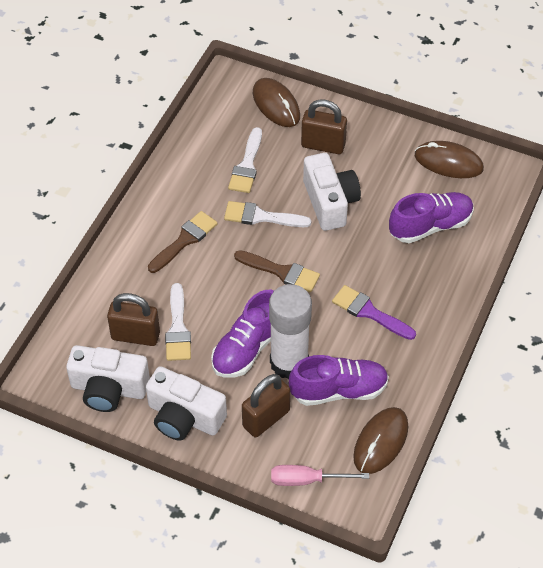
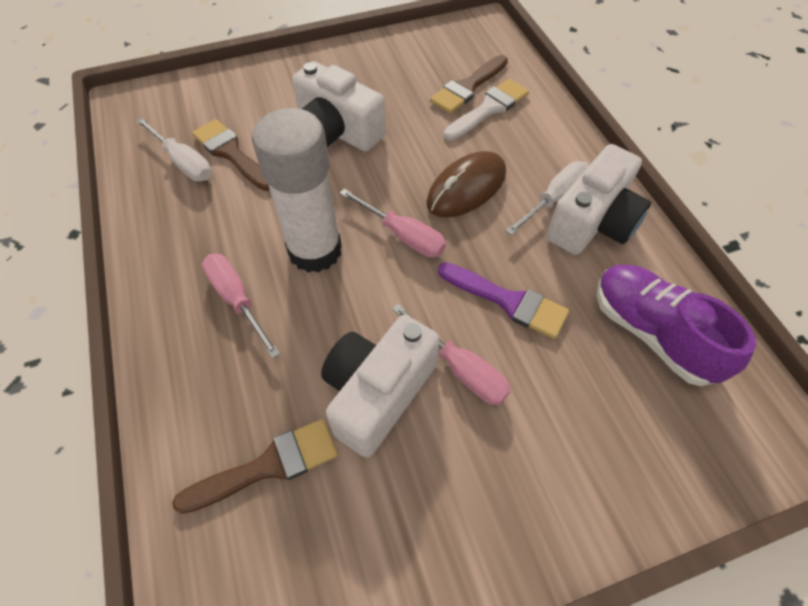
brown brush: [148,211,218,273] [234,250,320,292] = 2 -> [172,419,338,514] [192,119,270,191] [430,55,508,114] = 3
brown mouse: [253,78,300,127] [353,407,408,474] [415,141,484,178] = 3 -> [426,151,506,217] = 1
brown padlock: [107,293,160,346] [242,374,290,438] [301,99,347,154] = 3 -> none = 0
pink screwdriver: [271,465,369,486] = 1 -> [202,253,280,359] [339,189,446,258] [392,304,511,405] = 3
purple shoe: [211,290,274,378] [289,355,389,406] [389,192,474,243] = 3 -> [597,265,756,386] = 1
white brush: [165,283,191,361] [224,201,311,227] [228,127,262,193] = 3 -> [444,79,529,140] = 1
white screwdriver: none = 0 -> [136,117,212,181] [505,161,589,236] = 2

